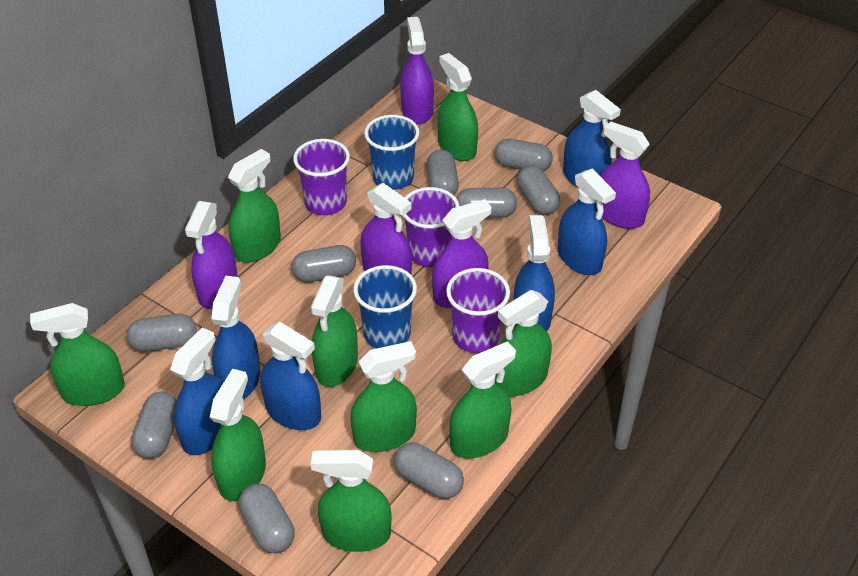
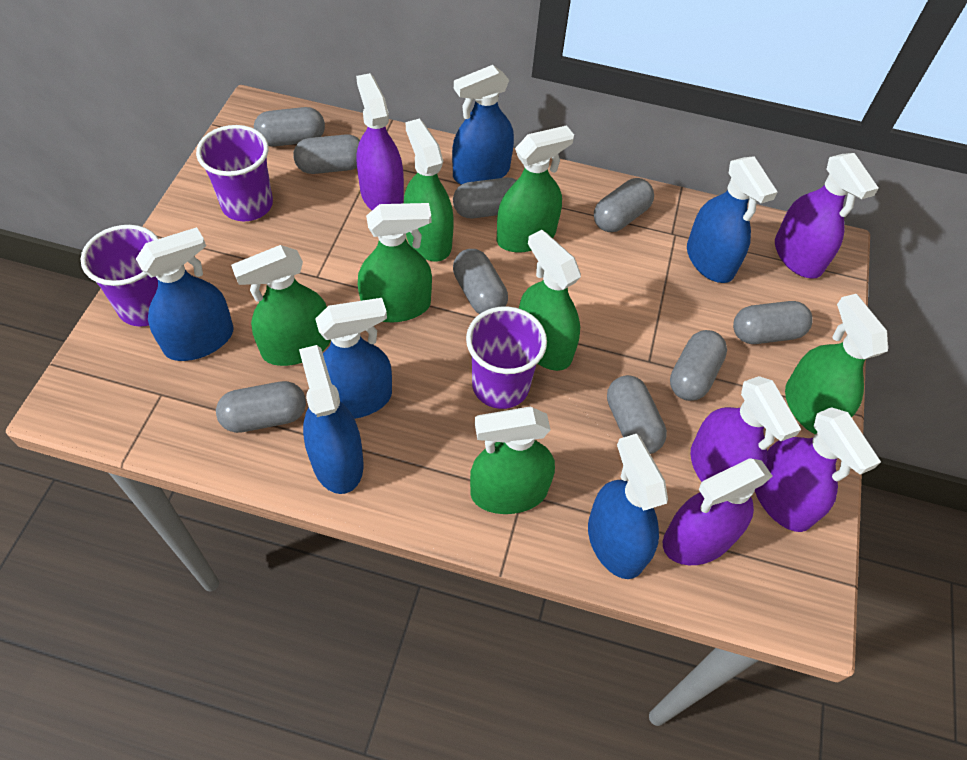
blue cup: [353,265,417,348] [364,115,419,190] = 2 -> none = 0
green spray bottle: [30,303,125,406] [210,369,266,501] [228,149,281,263] [311,276,358,387] [311,450,392,552] [350,341,417,452] [438,53,478,161] [449,341,516,458] [495,290,552,396] = 9 -> [231,245,331,366] [358,203,432,322] [404,119,454,262] [470,406,555,514] [497,125,574,253] [519,230,581,371] [785,294,888,434] = 7

